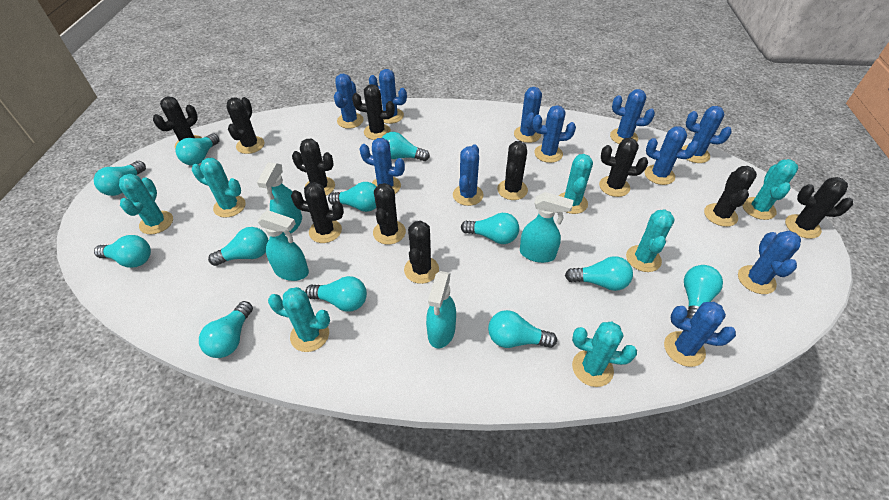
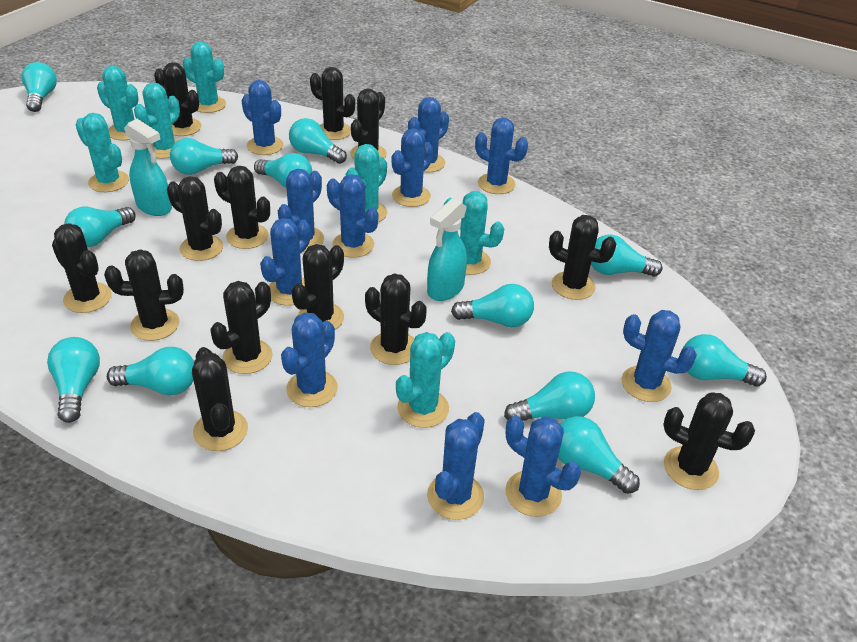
black cactus: [153,97,202,149] [226,97,264,154] [291,182,344,243] [292,139,335,195] [352,84,395,140] [373,183,406,245] [404,221,439,284] [497,141,528,200] [599,138,648,197] [704,166,757,227] [785,177,853,239] = 11 -> [52,223,112,313] [104,249,184,341] [154,62,202,136] [167,176,223,261] [192,347,248,451] [210,281,273,374] [214,166,270,249] [291,244,344,329] [310,67,355,140] [350,89,387,159] [365,274,427,365] [549,215,617,300] [663,392,755,490] = 13
turquoise spray bottle: [257,162,302,235] [257,210,309,281] [426,271,456,348] [520,192,574,263] = 4 -> [124,119,172,216] [427,199,467,301] = 2

